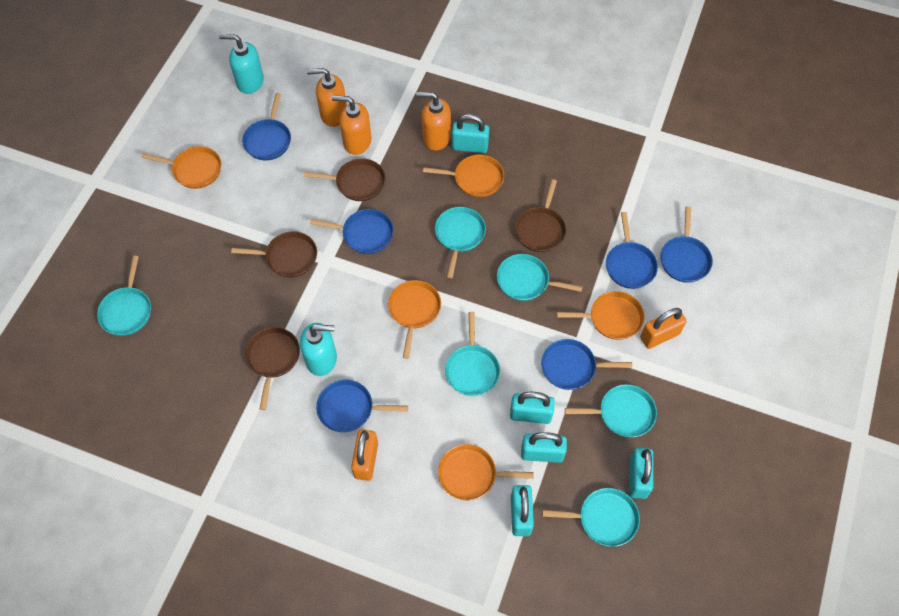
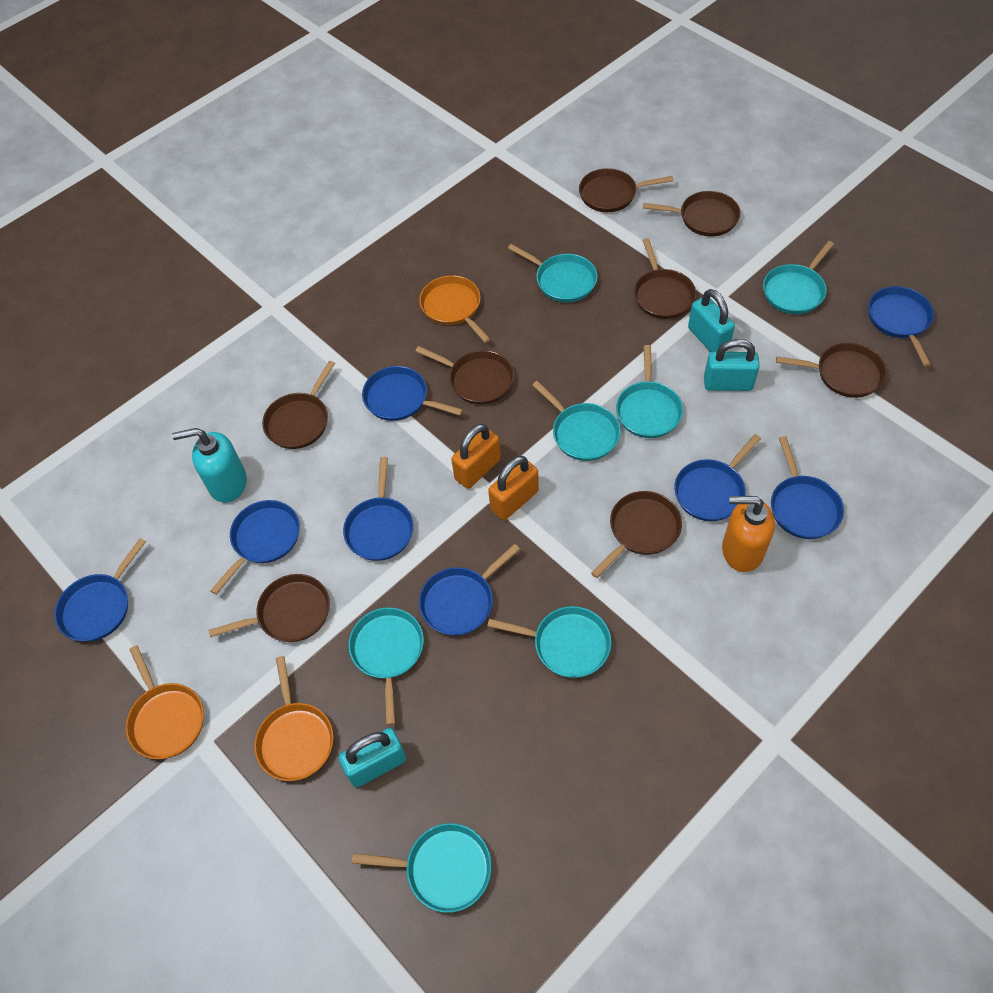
blue pan: [242,93,291,161] [310,209,394,254] [316,380,408,432] [541,339,632,390] [606,212,658,289] [660,206,713,283] = 6 -> [55,538,146,642] [210,500,300,595] [343,457,414,561] [362,366,463,421] [419,544,520,636] [674,434,761,521] [771,436,844,539] [868,286,934,367] = 8
brown pan: [231,231,317,277] [245,327,300,410] [304,158,386,201] [515,179,566,252] = 4 -> [209,574,330,642] [262,361,335,449] [415,346,514,405] [579,168,674,212] [591,491,682,578] [634,238,696,319] [643,191,741,236] [776,343,887,398] = 8
orange pan: [141,146,221,189] [388,280,441,359] [423,155,504,197] [438,444,534,501] [557,291,645,340] = 5 -> [126,645,204,759] [254,656,334,781] [419,275,491,343] = 3
orange soap dispenser: [307,68,347,127] [332,95,372,155] [416,92,451,151] = 3 -> [722,496,775,572] = 1
turquoise padlock: [452,114,489,153] [510,392,555,424] [511,485,534,536] [521,432,567,463] [629,448,653,499] = 5 -> [339,728,406,788] [688,289,735,352] [704,339,760,391] = 3
turquoise pan: [97,256,151,336] [435,207,486,278] [445,312,500,396] [497,254,583,301] [543,488,640,547] [565,384,657,437] = 6 -> [348,607,424,726] [352,823,491,913] [487,606,611,678] [508,244,598,302] [532,381,621,461] [616,345,683,438] [763,241,834,314] = 7
turquoise soap dispenser: [219,34,264,94] [300,323,337,376] = 2 -> [172,428,247,503] = 1

